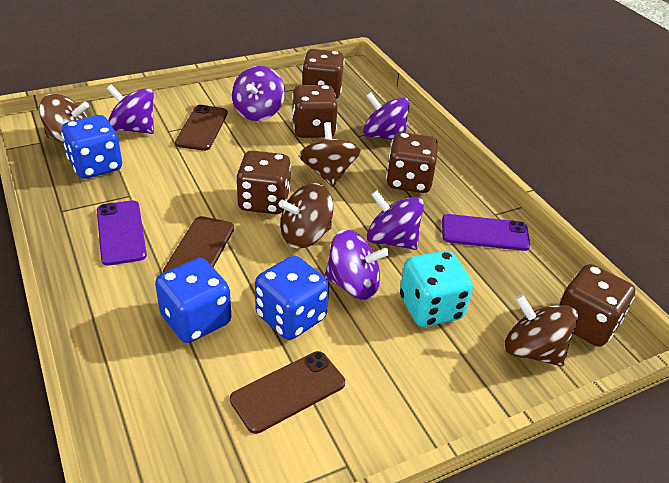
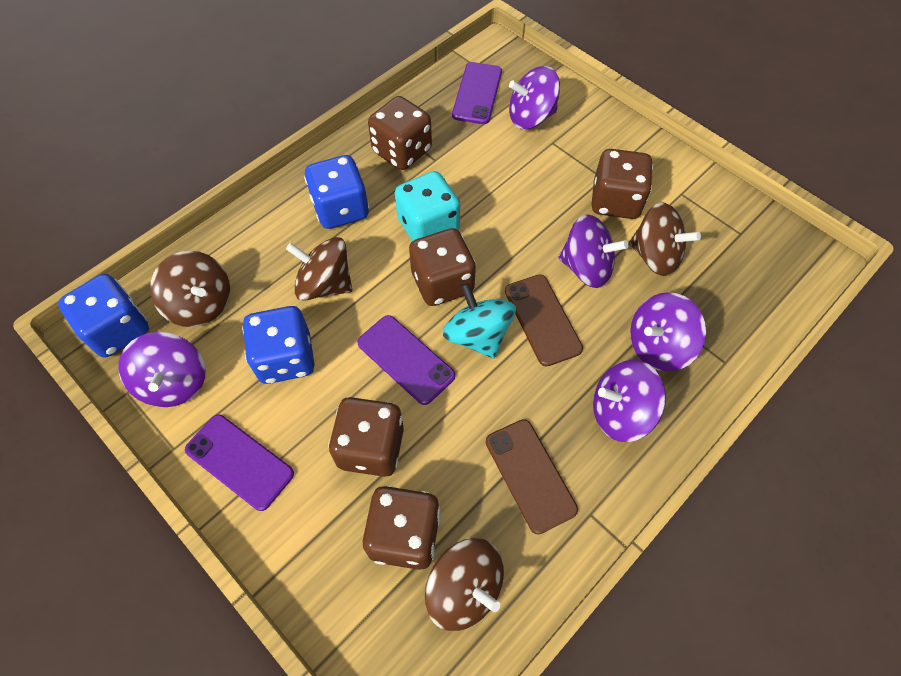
brown phone: [163,216,234,273] [175,105,228,151] [230,351,345,434] = 3 -> [486,419,578,534] [505,274,583,367] = 2
purple phone: [97,200,147,266] [442,214,530,251] = 2 -> [185,415,294,511] [357,315,455,405] [452,62,502,124] = 3
turquoise spinning top: none = 0 -> [443,283,516,359] = 1

